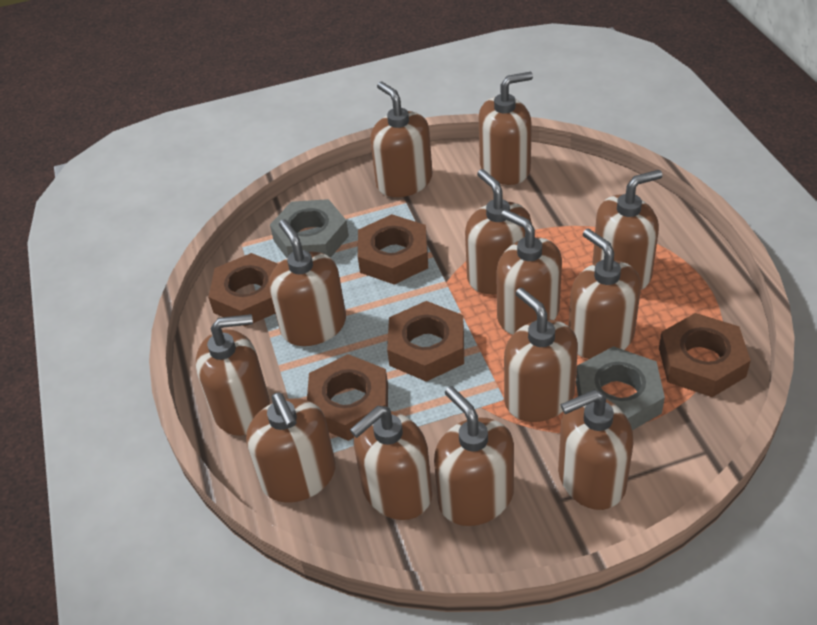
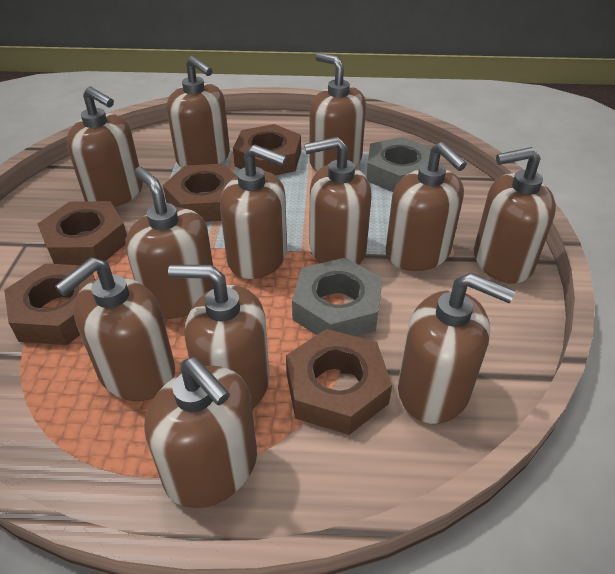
brown soap dispenser: [196,314,270,436] [246,393,335,503] [269,219,346,346] [350,406,432,520] [370,82,433,197] [434,386,514,526] [465,169,532,295] [479,72,533,185] [496,209,562,335] [504,288,578,422] [558,390,633,510] [569,229,641,359] [593,170,663,290] = 13 -> [55,257,175,401] [67,87,143,207] [125,167,213,319] [144,357,257,508] [167,56,230,168] [168,265,270,410] [220,145,287,279] [304,137,372,265] [309,53,366,171] [386,142,467,271] [398,273,515,424] [474,147,556,283] = 12

